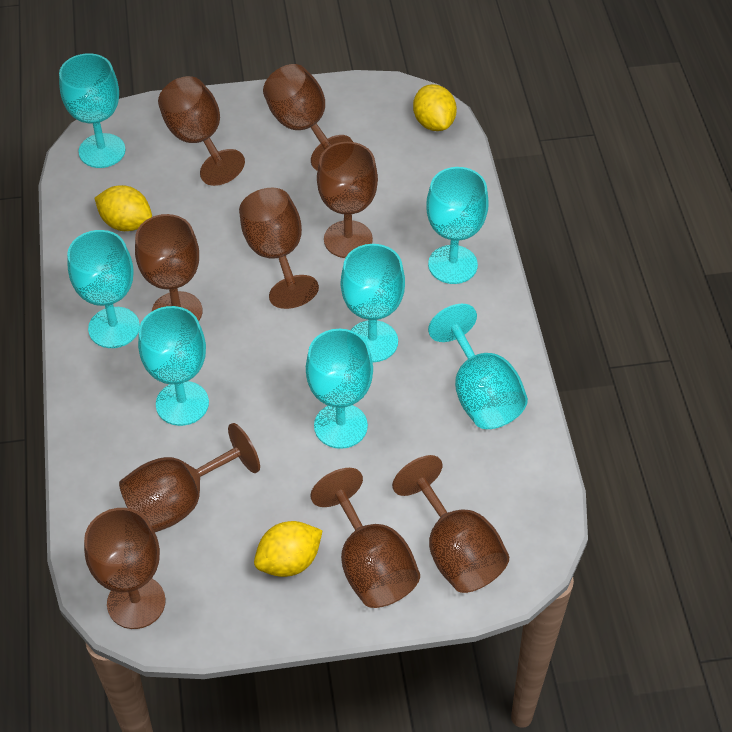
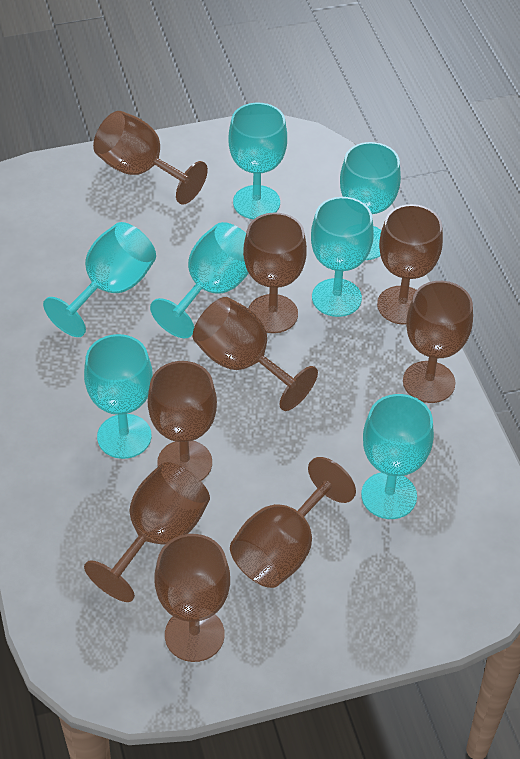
yellow lemon: [95,185,152,231] [254,521,323,577] [413,84,457,131] = 3 -> none = 0

